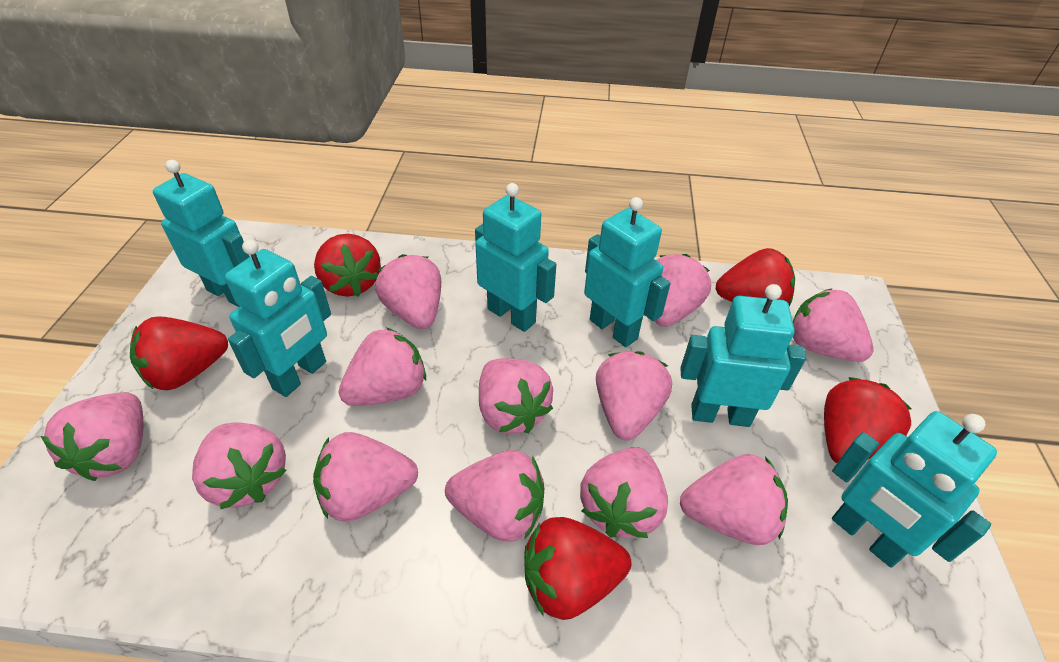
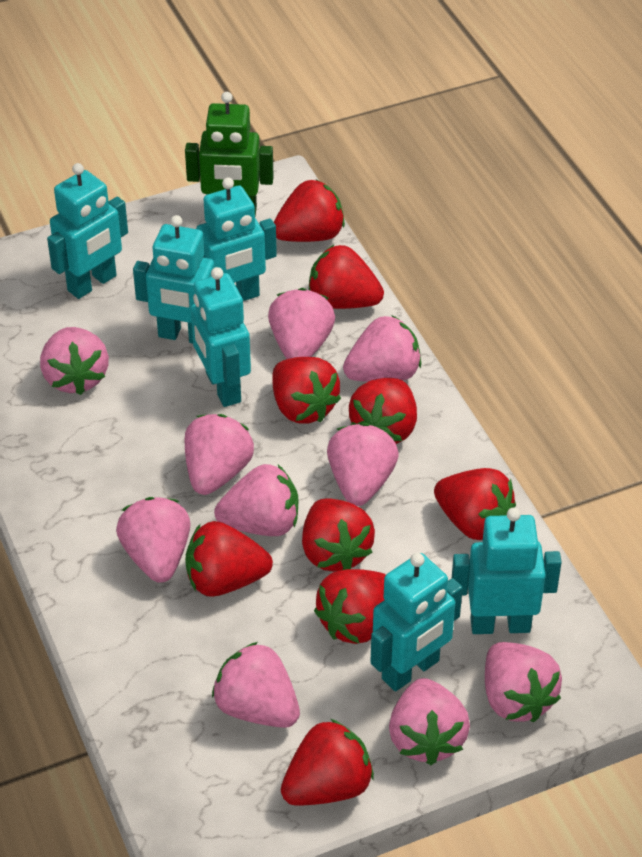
green robot: none = 0 -> [185,92,274,216] = 1
pink strawberry: [41,392,143,481] [192,422,287,509] [313,432,418,522] [339,327,426,406] [375,254,441,329] [445,450,544,542] [479,358,553,433] [580,447,668,538] [596,351,672,440] [655,254,711,327] [680,454,788,545] [793,288,873,362] = 12 -> [40,327,109,395] [116,497,191,583] [185,414,254,495] [212,642,300,728] [214,464,298,536] [268,288,335,359] [327,423,399,506] [343,315,421,382] [389,678,470,765] [485,642,562,722] = 10
red strawberry: [130,316,228,390] [314,234,381,297] [524,517,631,620] [716,248,795,306] [824,377,912,463] = 5 -> [185,521,273,597] [272,357,341,424] [274,180,345,242] [281,719,374,805] [302,498,375,572] [309,245,384,309] [314,569,386,644] [349,378,417,444] [434,468,516,540] = 9

